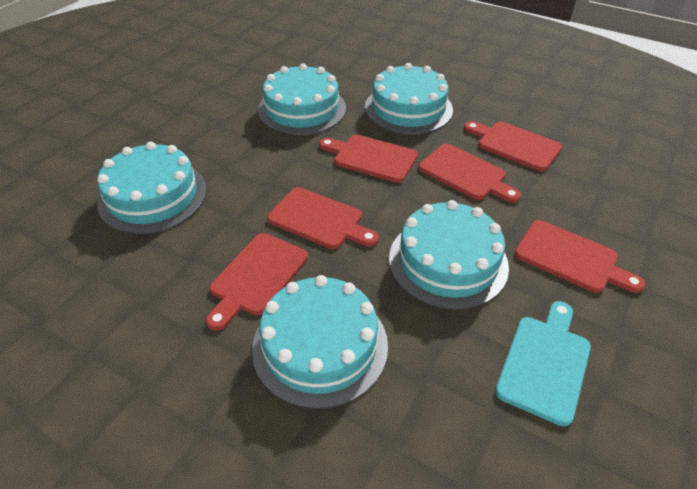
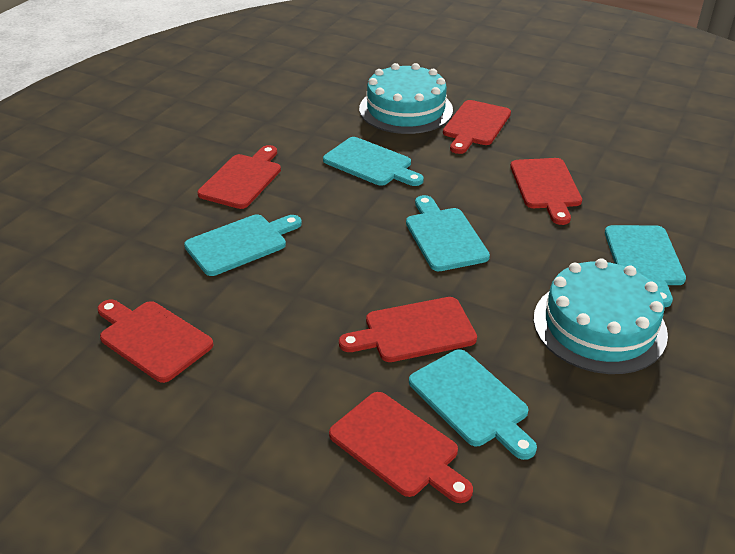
turquoise cake: [97,142,207,234] [252,275,388,409] [258,63,346,135] [365,63,453,134] [389,200,509,310] = 5 -> [359,63,453,134] [534,258,668,374] = 2
turquoise cutting board: [495,301,591,427] = 1 -> [184,214,302,276] [323,137,424,186] [406,195,490,271] [409,349,537,460] [605,225,686,307] = 5

